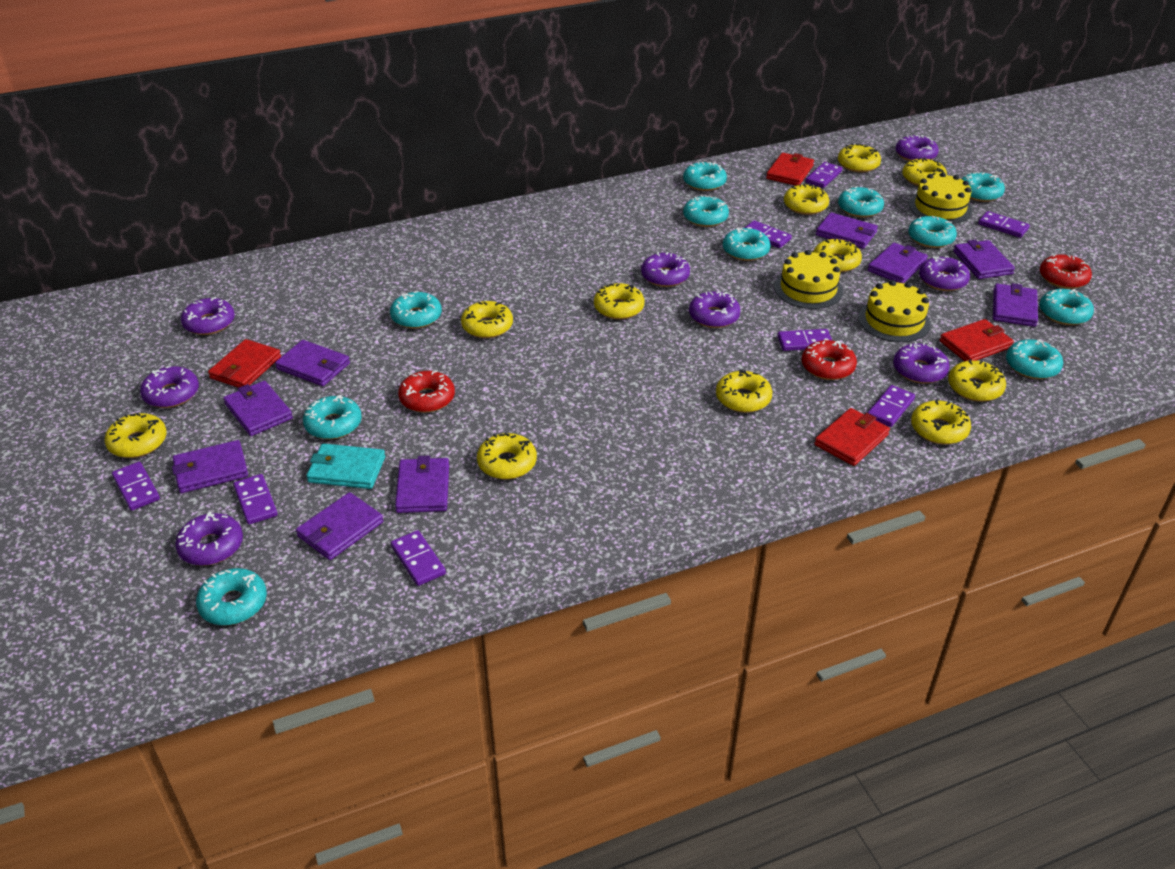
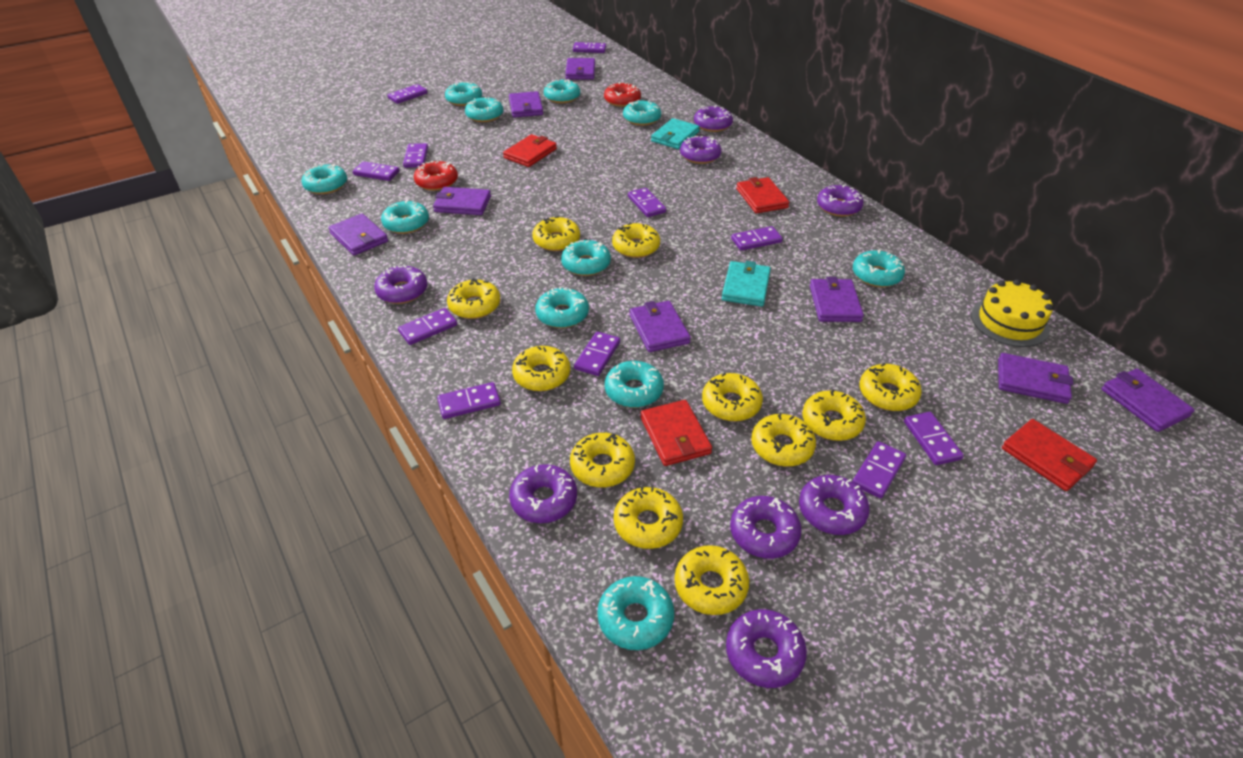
purple domino: [112,462,160,511] [233,474,278,525] [391,530,446,586] [744,221,792,248] [777,329,832,351] [805,162,842,188] [867,385,915,427] [978,211,1030,238] = 8 -> [353,161,399,181] [388,84,427,104] [398,308,457,345] [403,143,428,168] [437,382,501,419] [573,42,606,53] [574,331,620,376] [628,188,666,217] [731,226,783,251] [852,441,906,499] [904,412,964,465] = 11
purple wallet: [172,440,248,493] [223,381,293,436] [275,340,350,386] [296,492,383,560] [395,456,449,513] [816,212,878,249] [868,243,928,283] [953,240,1015,279] [993,283,1038,327] = 9 -> [328,214,388,256] [433,187,491,215] [509,91,543,118] [565,58,595,80] [629,301,691,352] [810,277,864,322] [998,353,1074,404] [1101,369,1195,432] = 8
red donut: [398,370,455,413] [802,340,857,380] [1040,254,1092,289] = 3 -> [414,161,458,191] [604,82,641,107] = 2
turquoise wallet: [306,443,385,489] = 1 -> [651,118,700,149] [722,261,771,307] = 2
yellow cake: [774,250,843,309] [858,280,931,342] [909,172,972,224] = 3 -> [971,279,1053,347] = 1

